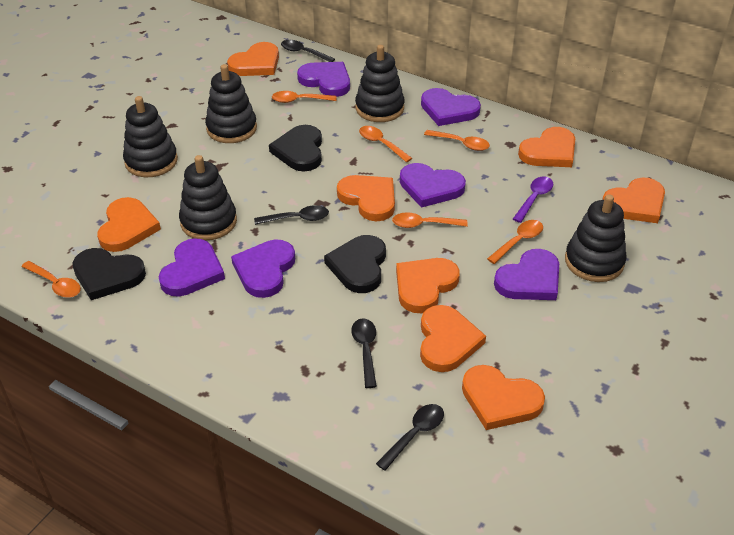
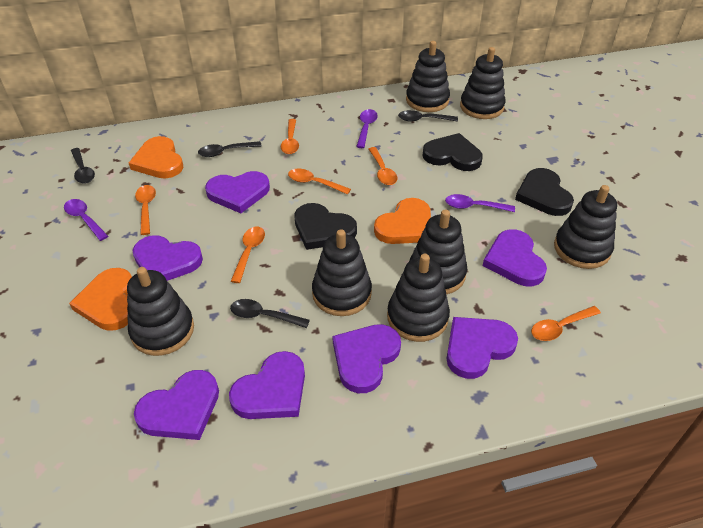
black stacking toy: [123,96,178,177] [179,155,237,241] [205,64,257,143] [355,45,405,122] [565,194,627,282] = 5 -> [127,267,194,356] [312,229,372,316] [387,254,450,342] [406,41,450,112] [409,210,467,294] [460,47,506,119] [554,185,617,269] = 7
orange heart: [97,197,161,252] [227,42,279,76] [337,175,395,221] [396,258,460,313] [420,305,486,372] [462,365,545,430] [518,127,575,167] [602,177,665,223] = 8 -> [69,268,132,331] [129,136,183,178] [374,198,431,244] = 3
purple heart: [159,238,225,297] [231,240,295,298] [297,62,350,97] [400,163,466,208] [421,88,481,126] [494,249,559,300] = 6 -> [133,236,203,281] [134,370,219,440] [205,171,270,213] [229,351,305,419] [332,324,401,393] [447,317,518,379] [483,229,547,286] = 7
purple spoon: [513,176,553,223] = 1 -> [64,199,108,241] [356,109,378,148] [445,194,515,212] = 3

